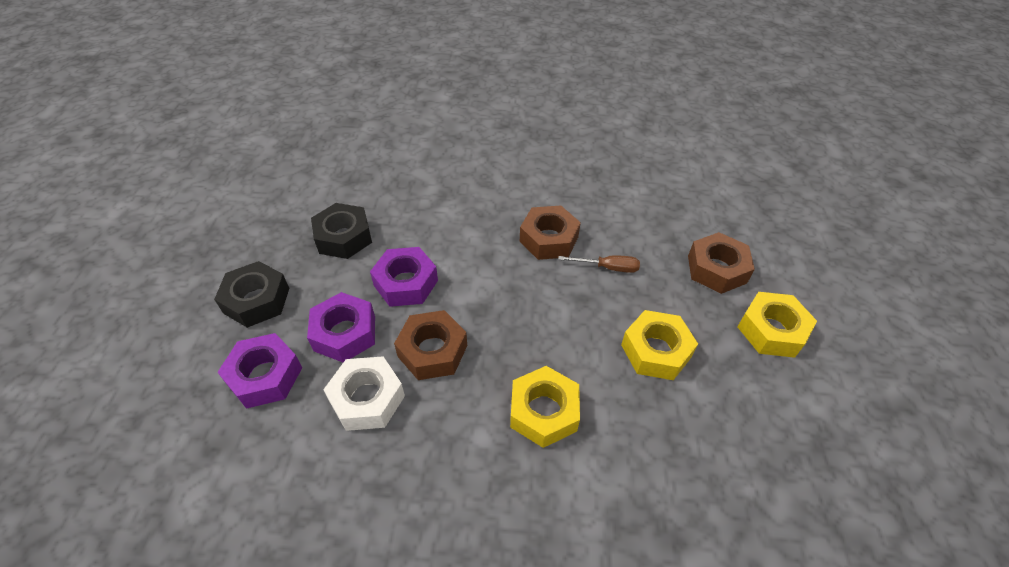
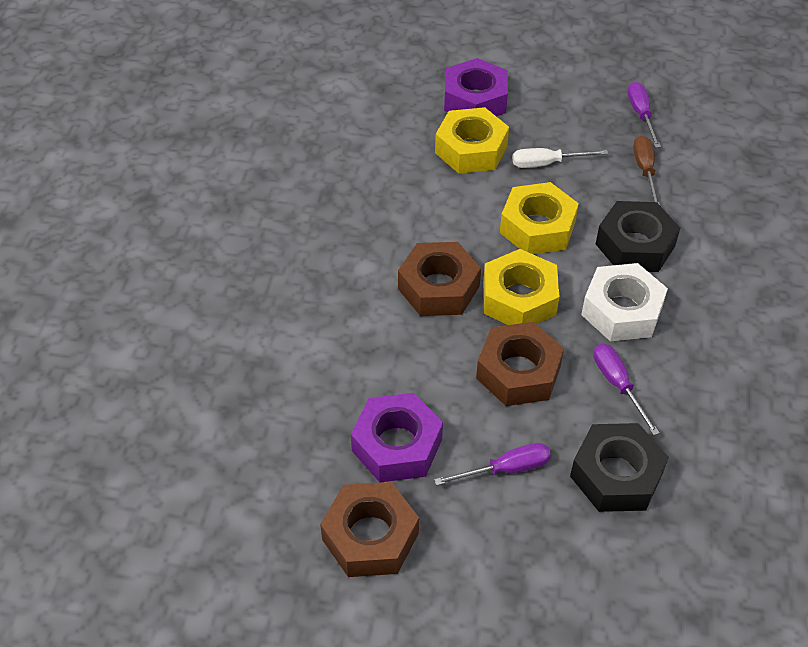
purple nut: [217,333,302,409] [307,292,375,362] [370,247,438,307] = 3 -> [351,393,443,482] [444,58,508,116] = 2
purple screwdriver: none = 0 -> [434,443,551,486] [593,344,660,435] [627,82,661,148] = 3
white screwdriver: none = 0 -> [512,148,608,168] = 1

